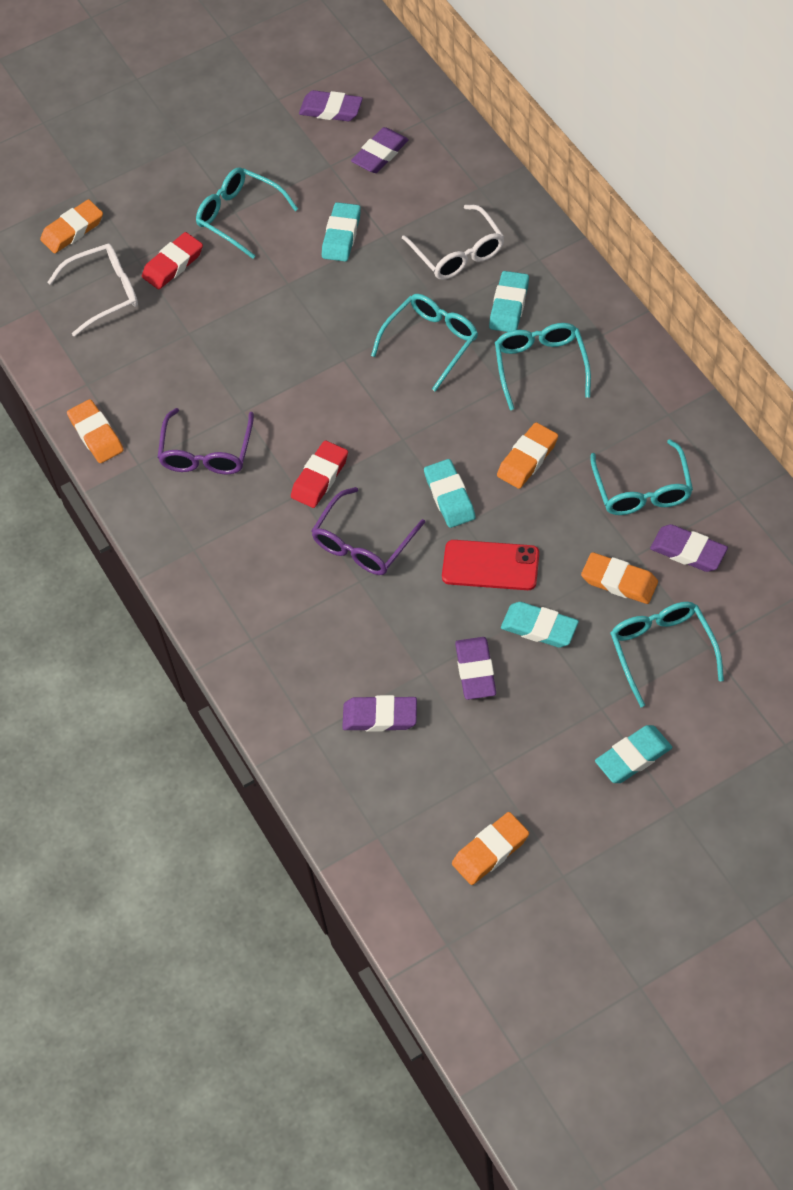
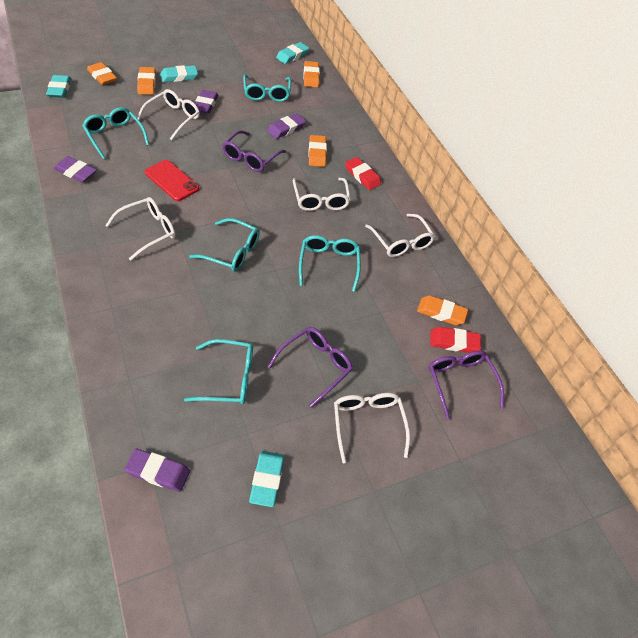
purple eraser: [299,90,363,121] [342,695,417,732] [351,127,409,173] [455,637,496,700] [650,524,728,572] = 5 -> [53,156,97,182] [124,449,190,492] [195,90,218,114] [267,113,306,139] = 4
purple glasses: [157,408,254,474] [311,487,425,575] = 2 -> [222,130,286,172] [268,327,353,408] [429,351,504,420] = 3
turquoise eraser: [322,202,361,262] [424,459,476,528] [489,271,529,332] [501,602,579,648] [595,725,672,783] = 5 -> [46,75,71,98] [160,65,198,82] [249,451,284,507] [276,42,309,64] = 4
white glasses: [48,243,138,336] [402,205,504,280] = 2 -> [105,197,175,261] [137,89,200,140] [293,178,351,211] [334,393,410,463] [365,214,435,257] = 5

